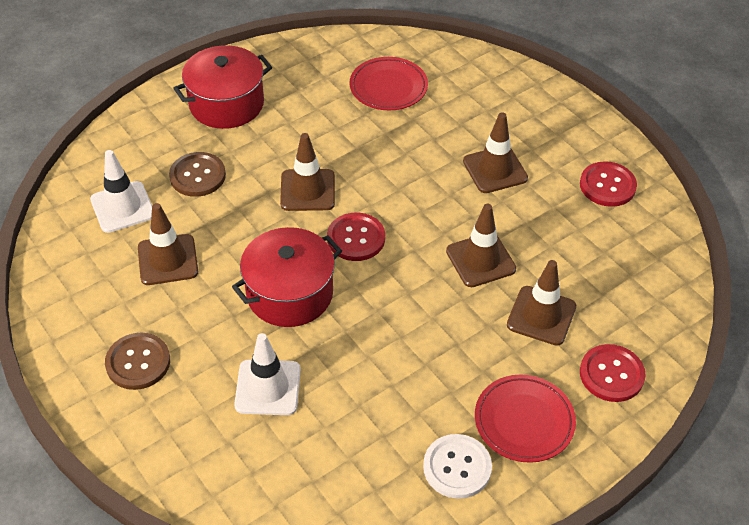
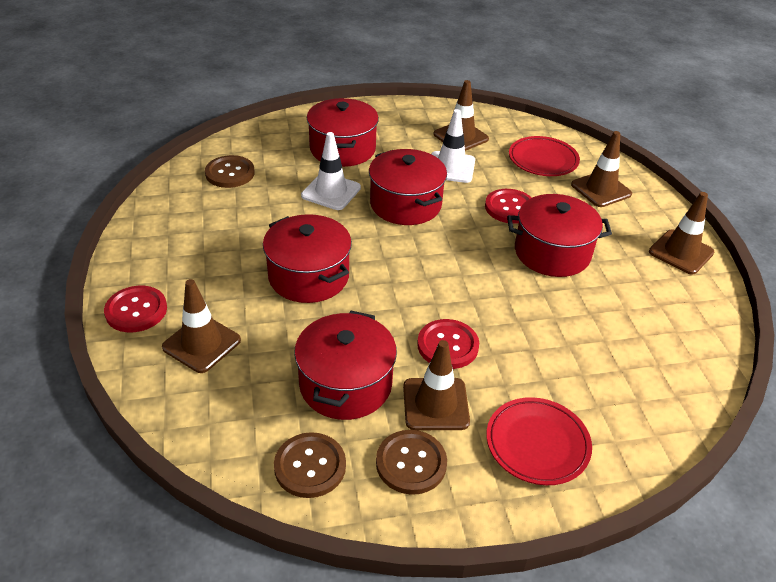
brown button: [105,333,170,390] [169,152,226,197] = 2 -> [205,155,255,188] [274,432,346,498] [376,430,447,495] = 3
red pot: [173,45,272,129] [232,227,342,327] = 2 -> [263,214,352,303] [294,311,397,420] [307,98,379,167] [369,149,447,225] [507,194,612,277] = 5
white button: [423,434,492,499] = 1 -> none = 0

